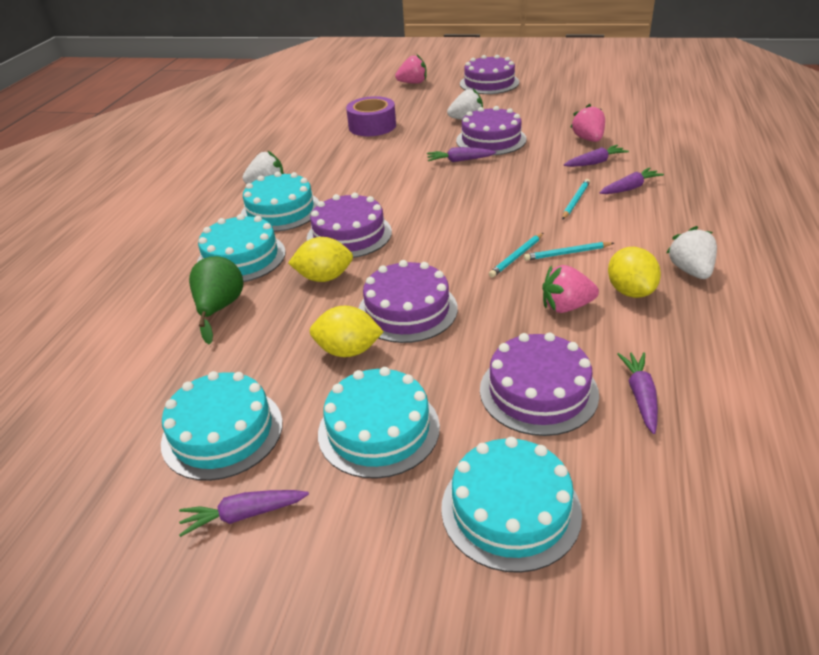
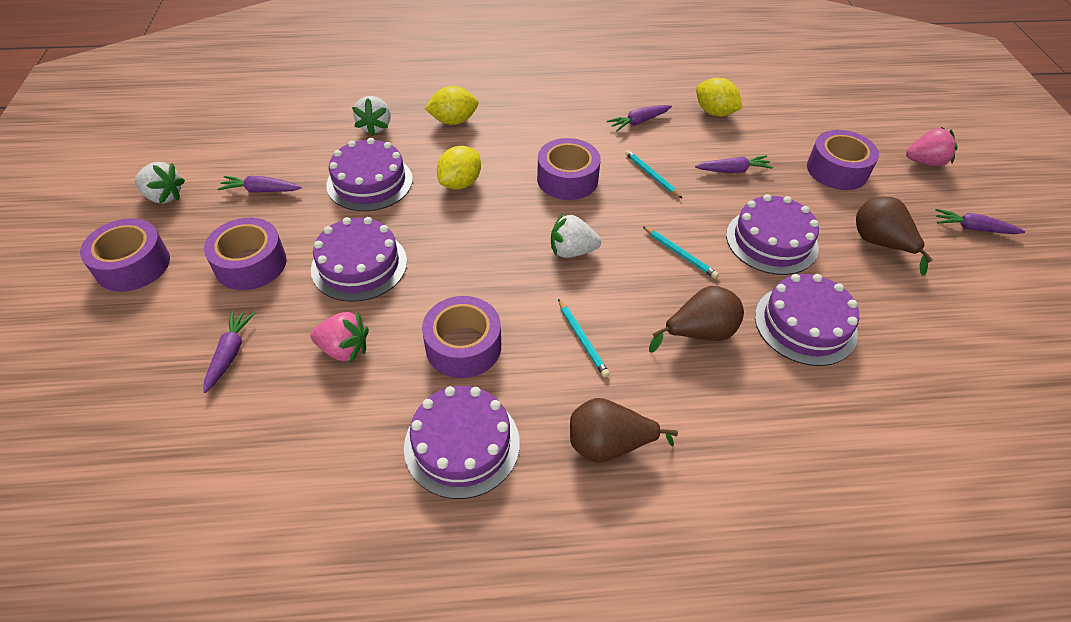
brown pear: none = 0 -> [570,398,678,463] [649,286,744,353] [856,197,933,276] = 3
green pear: [189,256,244,344] = 1 -> none = 0
pink strawberry: [395,54,427,84] [542,265,599,313] [570,104,605,142] = 3 -> [310,312,369,363] [906,127,958,166] = 2
purple tape: [346,96,396,136] = 1 -> [80,219,170,292] [204,218,287,290] [422,296,501,378] [537,138,601,200] [807,130,879,190] = 5
turquoise cake: [161,371,283,481] [197,214,285,282] [241,172,319,232] [318,367,440,479] [441,437,582,573] = 5 -> none = 0

